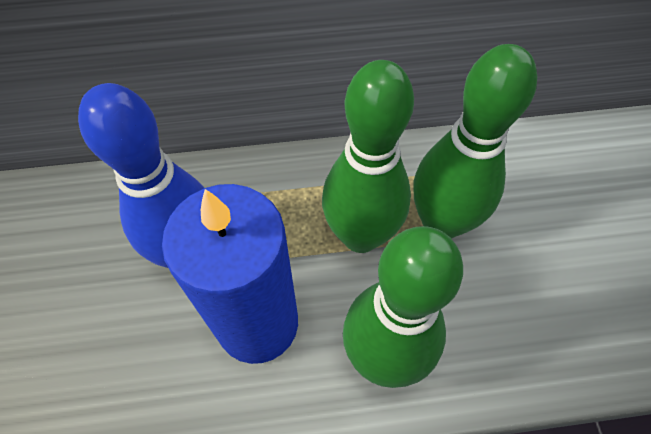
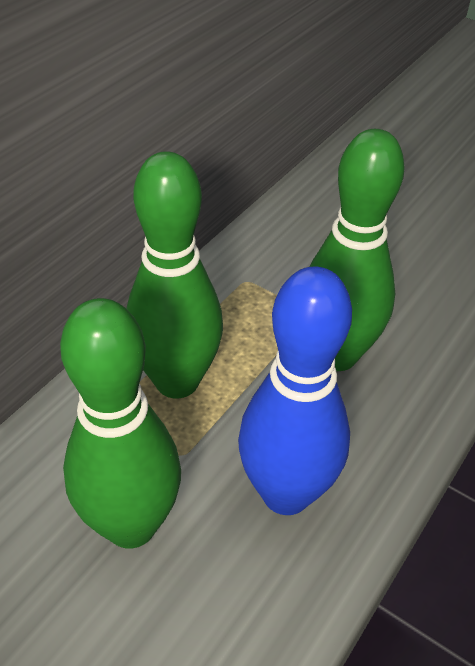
blue candle: [162,184,298,364] = 1 -> none = 0

